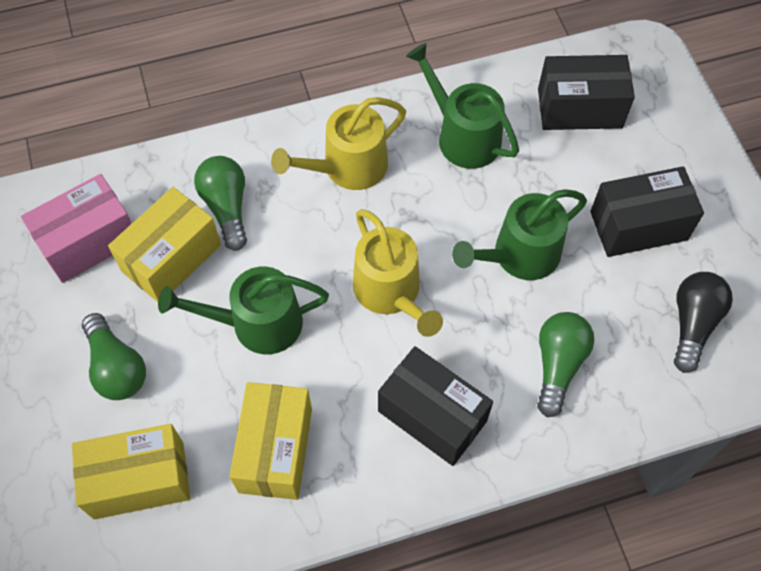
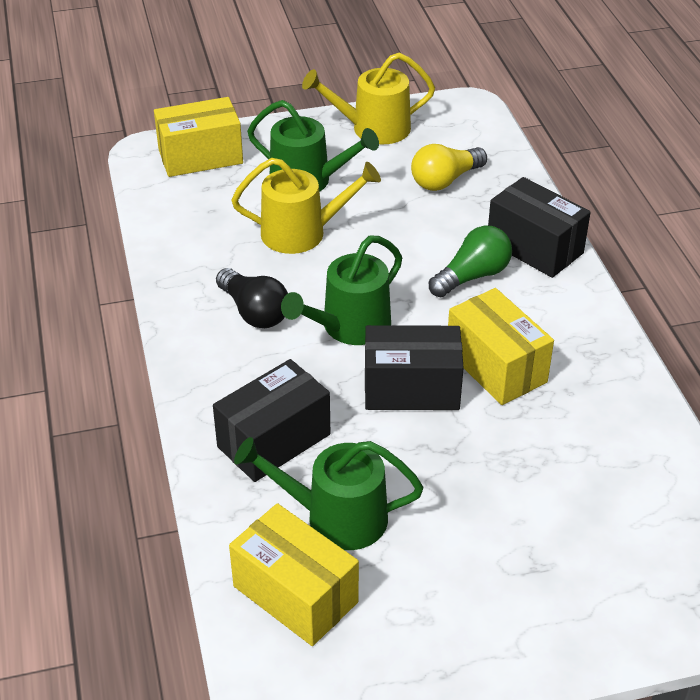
green light bulb: [82,313,146,400] [194,156,247,251] [537,312,594,417] = 3 -> [429,226,512,297] = 1
pink box: [21,174,132,283] = 1 -> none = 0
yellow light bulb: none = 0 -> [411,144,487,191] = 1

